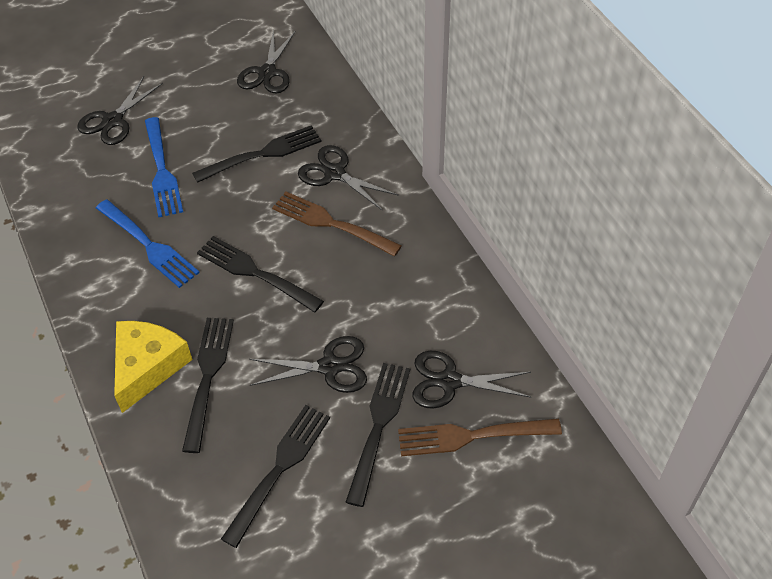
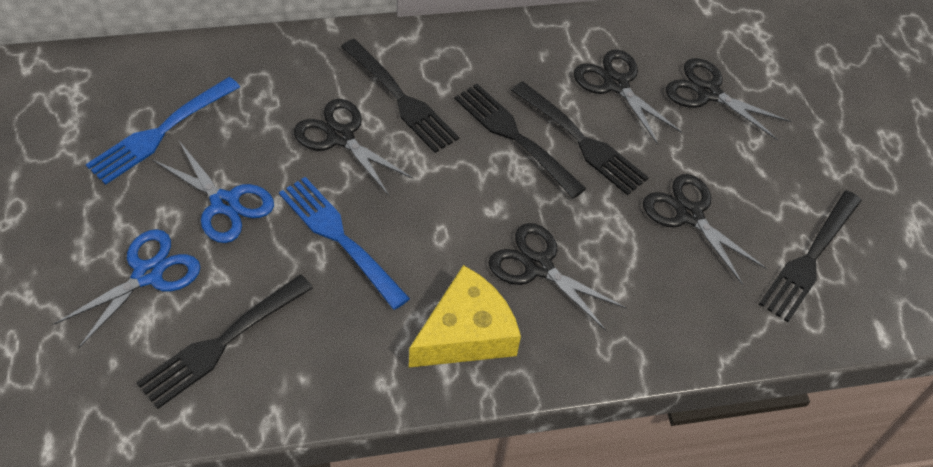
blue scissors: none = 0 -> [54,229,200,348] [152,141,274,243] = 2
brown fork: [272,192,402,256] [398,418,562,456] = 2 -> none = 0

